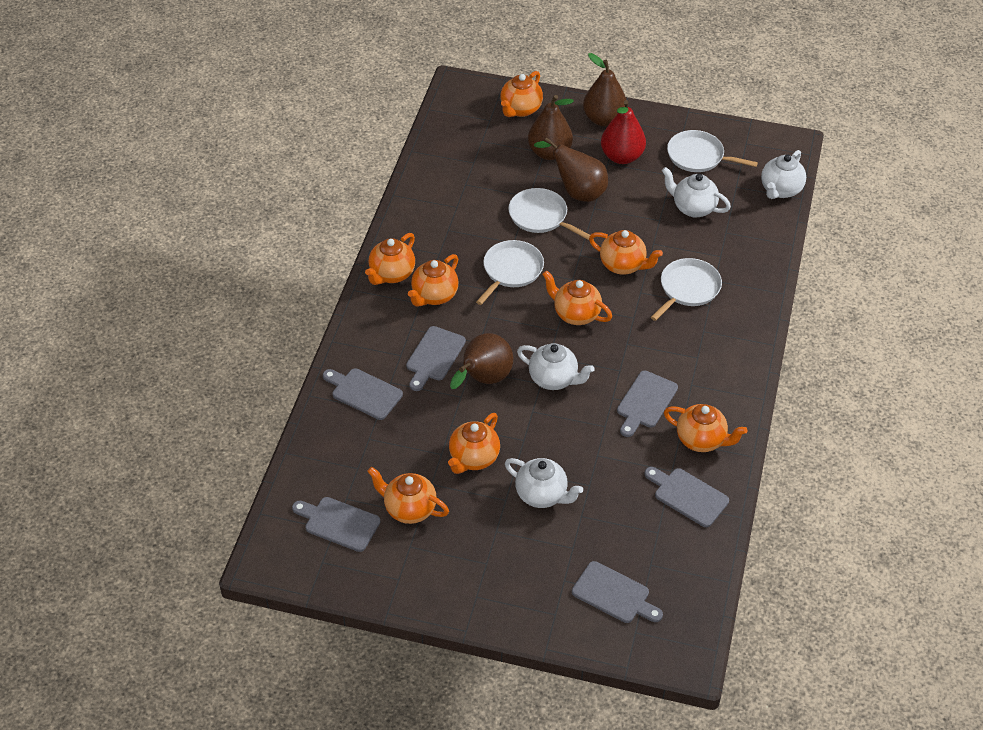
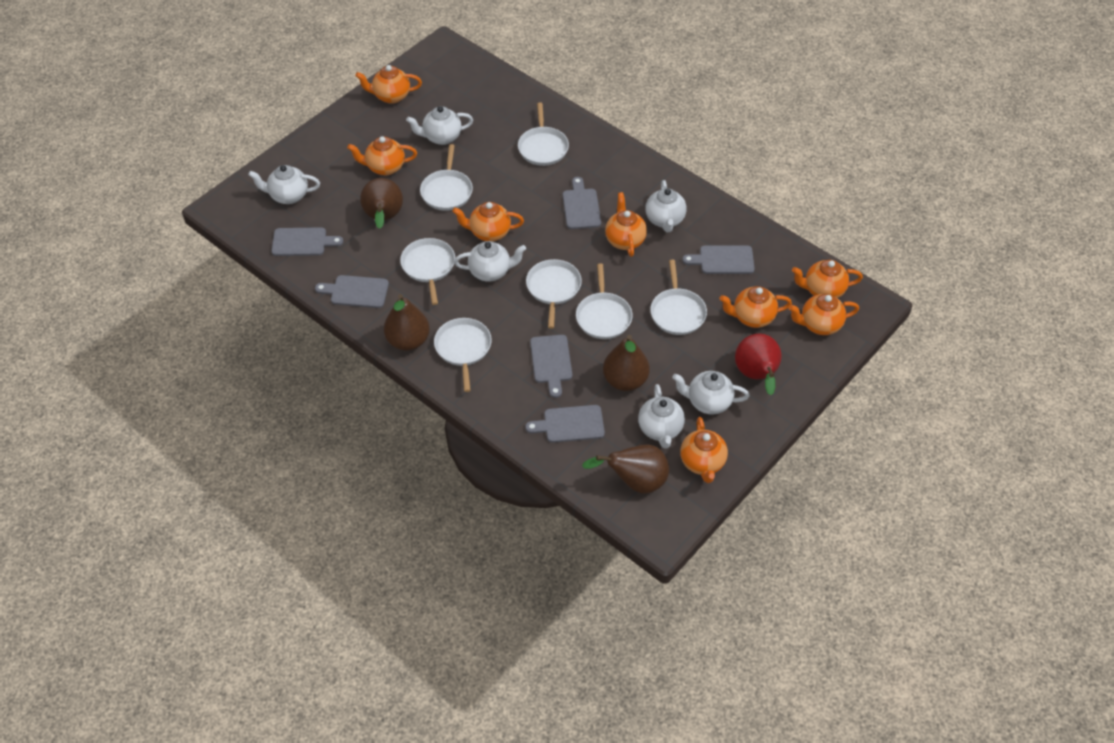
white pan: [476,240,544,305] [508,188,590,240] [651,258,722,321] [667,130,758,172] = 4 -> [400,238,455,305] [420,144,473,211] [434,318,492,392] [518,102,569,166] [526,259,582,329] [576,263,633,339] [650,260,707,335] = 7
white teapot: [505,458,583,508] [517,343,595,390] [662,167,731,217] [761,150,806,199] = 4 -> [248,165,320,204] [406,106,473,145] [454,241,526,282] [638,384,685,449] [645,180,686,232] [672,371,750,415] = 6

